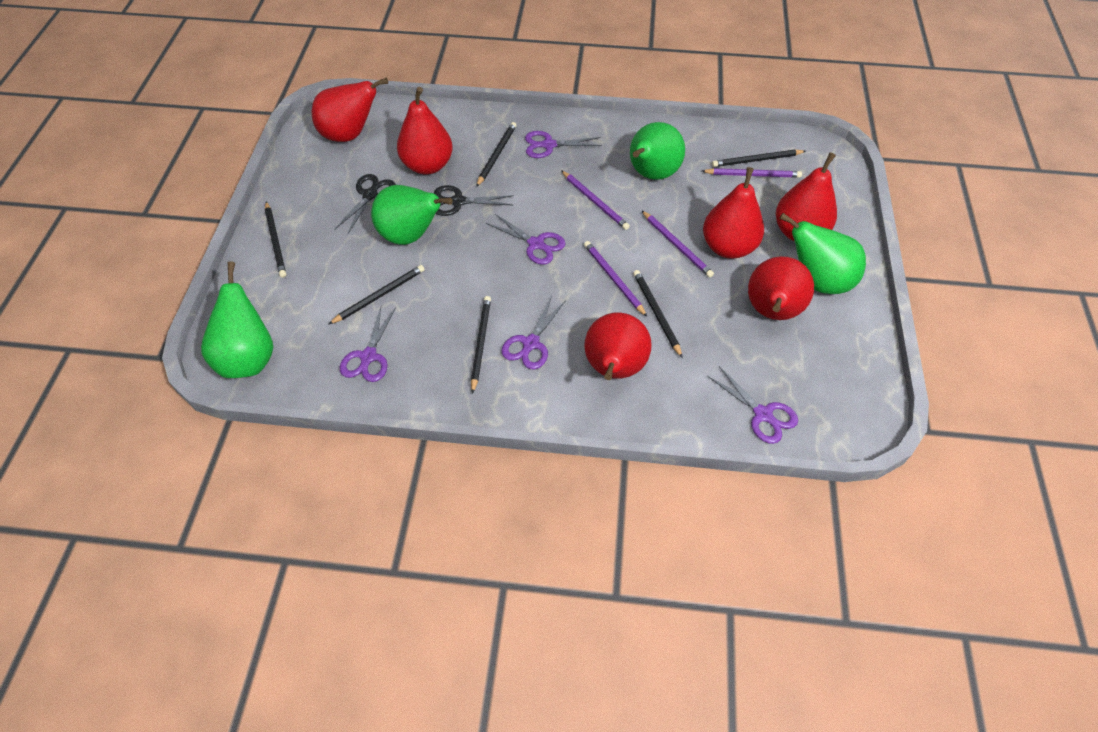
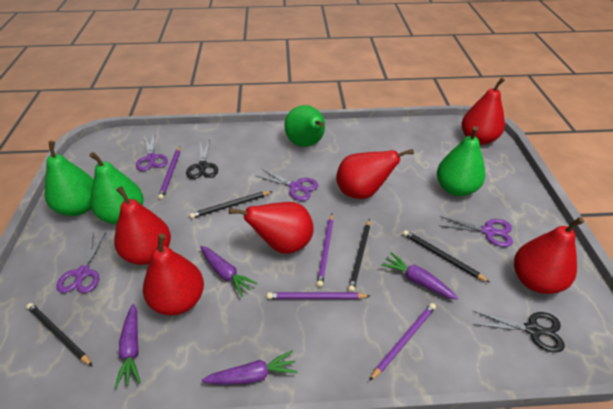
black pencil: [265,201,286,278] [328,265,425,325] [471,296,491,394] [476,122,517,187] [633,270,683,358] [712,150,806,167] = 6 -> [26,303,92,366] [190,191,272,218] [348,219,370,292] [403,230,490,283] = 4
purple carrot: none = 0 -> [114,304,141,389] [200,246,258,297] [202,350,298,385] [381,252,458,300] = 4
purple scissors: [340,307,396,382] [486,214,566,265] [501,296,566,369] [525,131,602,158] [707,366,798,444] = 5 -> [57,232,106,293] [136,134,168,171] [255,169,318,201] [438,216,513,247] = 4

